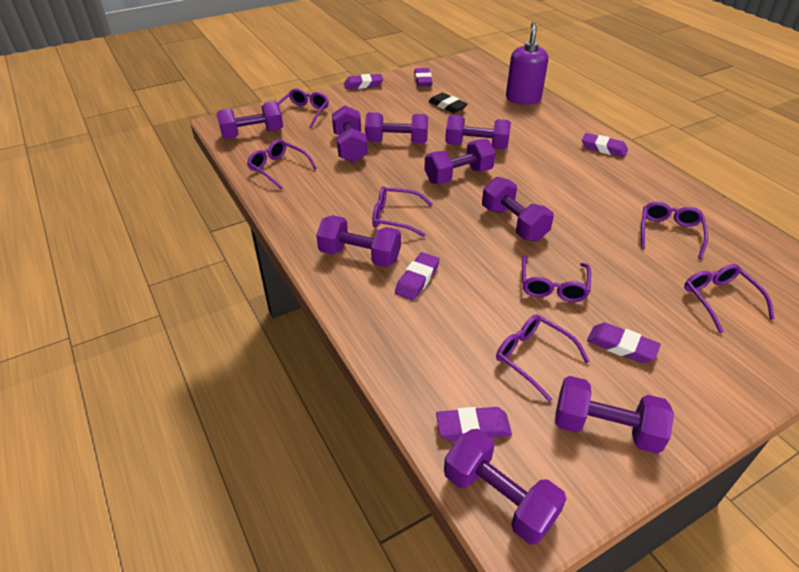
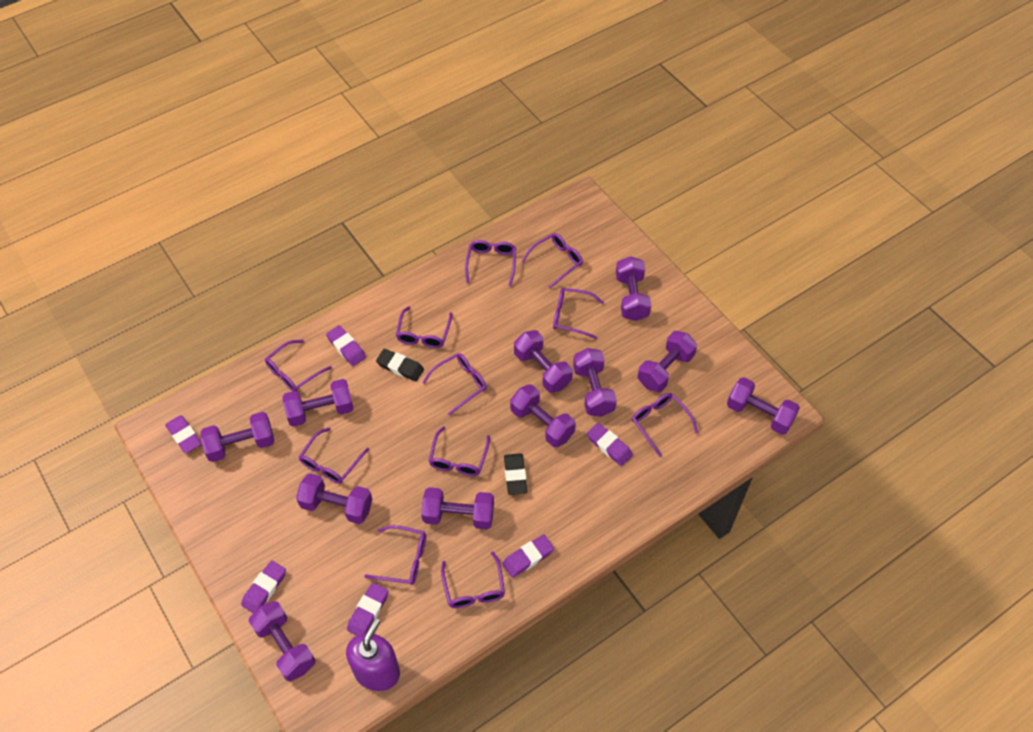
black eraser: [428,93,468,113] = 1 -> [376,349,424,381] [504,453,527,495] = 2
purple dumbbell: [217,101,283,139] [316,215,401,267] [332,106,368,163] [365,112,428,143] [424,139,495,184] [444,429,566,544] [445,115,511,150] [482,177,554,241] [555,376,674,454] = 9 -> [201,412,274,462] [249,601,315,681] [282,379,354,427] [296,473,372,524] [421,487,494,529] [510,384,576,447] [514,330,573,393] [573,348,617,417] [616,256,651,321] [638,331,697,392] [727,377,800,435] = 11
purple glasses: [247,140,317,189] [278,89,329,128] [372,186,432,237] [496,314,590,402] [522,256,591,302] [641,202,708,259] [684,264,775,333] = 7 -> [265,340,332,391] [299,427,369,484] [364,525,426,585] [396,306,452,348] [422,353,487,416] [429,426,490,476] [441,552,505,608] [465,240,516,287] [522,233,583,289] [553,288,604,339] [632,393,698,457] = 11

